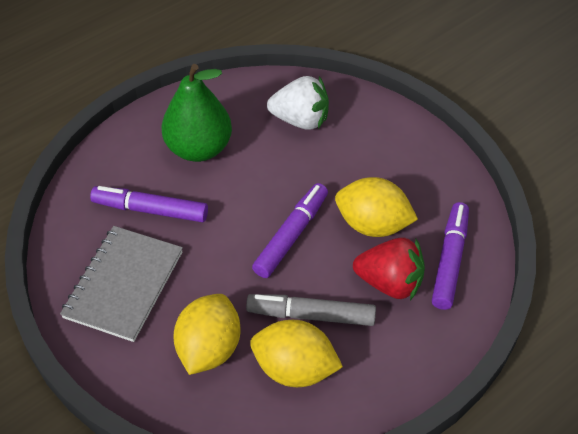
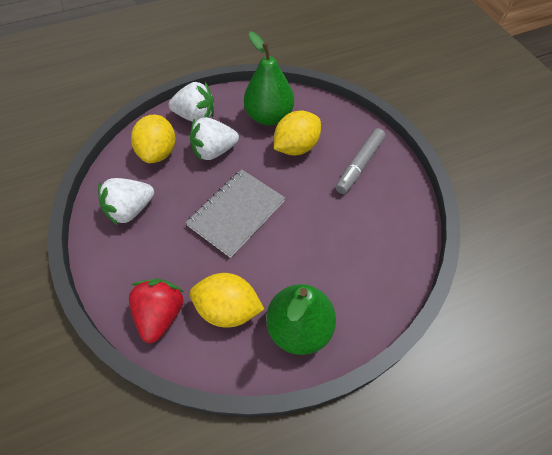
green pear: [162,64,232,162] = 1 -> [244,31,294,126] [266,284,336,355] = 2
purple marker: [90,186,208,222] [252,183,328,278] [432,202,469,310] = 3 -> none = 0
white strawberry: [267,76,329,130] = 1 -> [98,178,154,226] [169,82,214,122] [190,117,239,161] = 3

